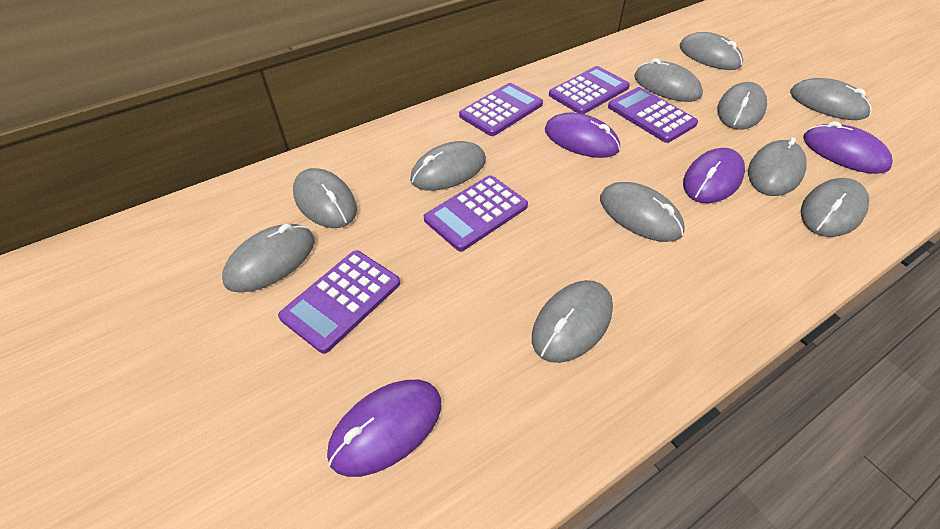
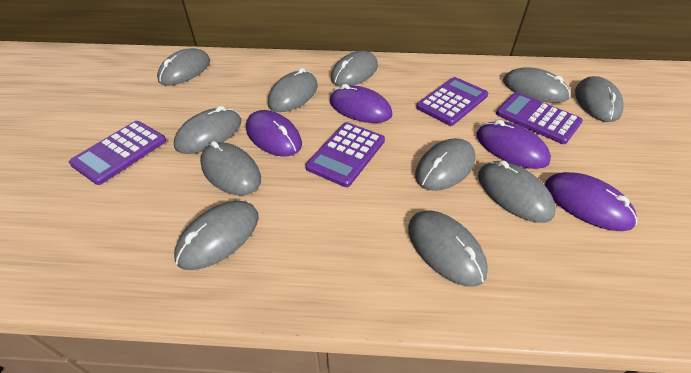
purple calculator: [278,250,400,354] [424,175,528,251] [459,83,543,136] [549,66,630,114] [608,87,698,143] = 5 -> [69,121,167,185] [305,122,385,187] [416,77,488,126] [496,92,583,144] = 4

